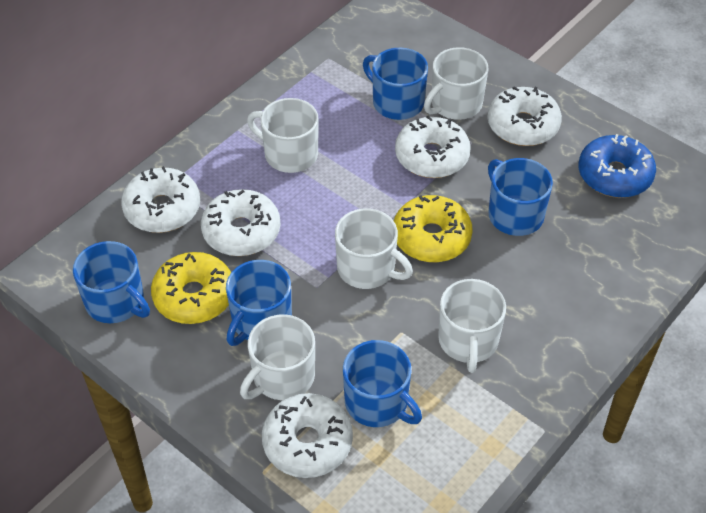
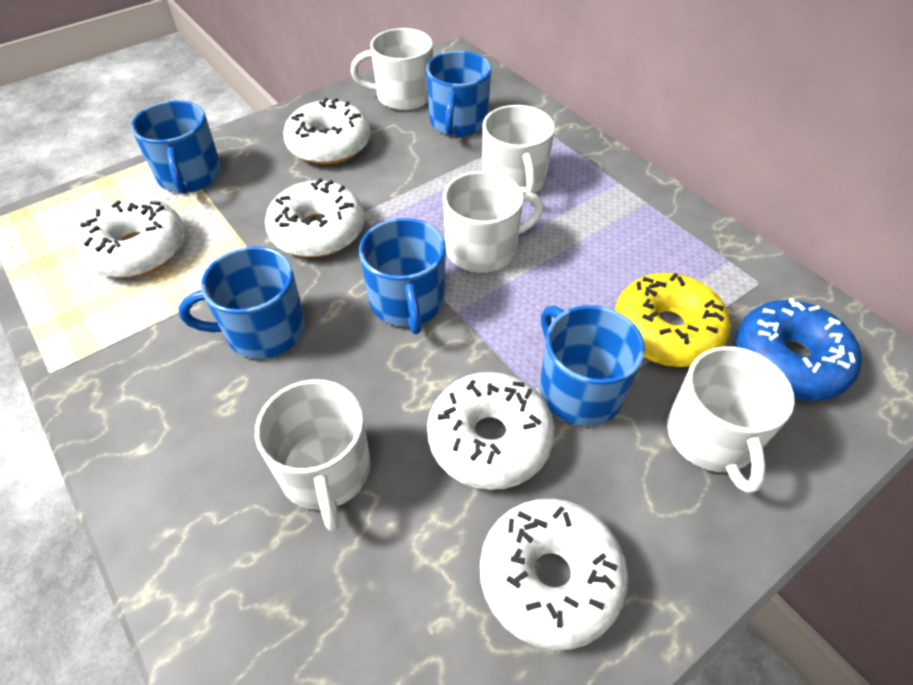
yellow donut: [151,252,231,324] [394,195,473,262] = 2 -> [615,273,731,367] = 1

